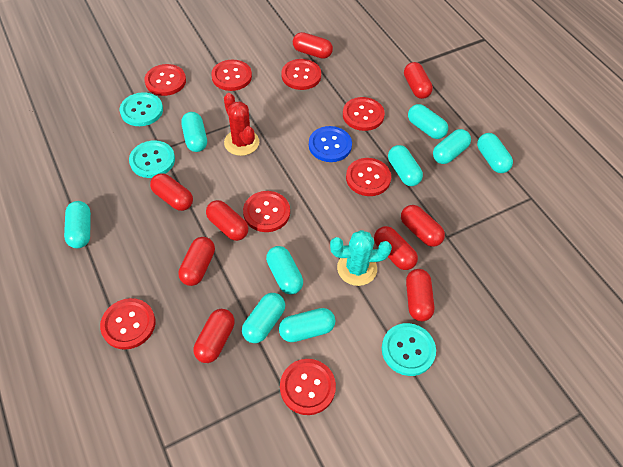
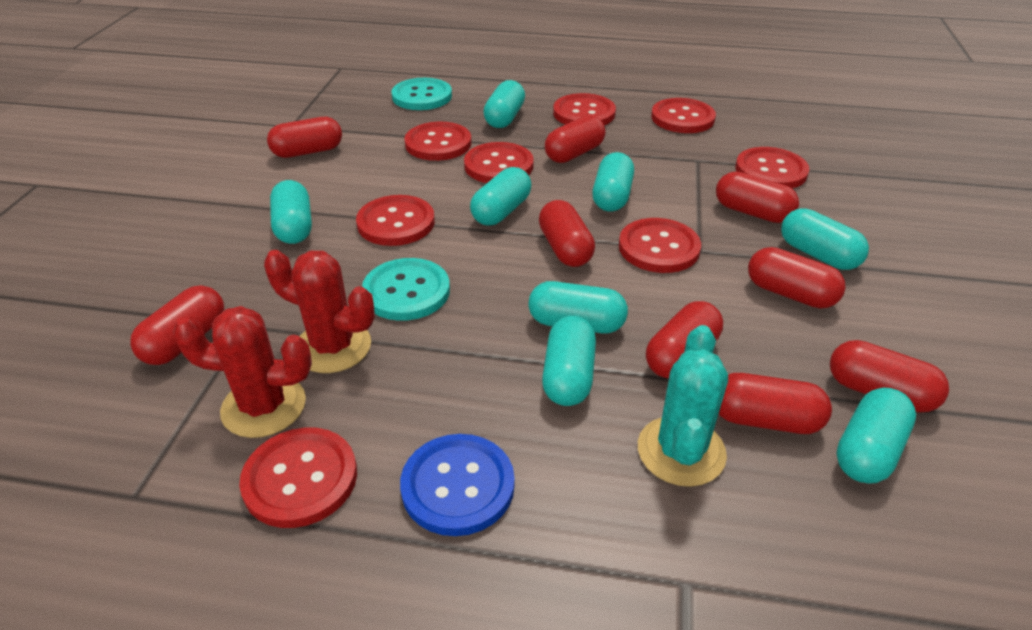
red cactus: [224,93,259,156] = 1 -> [173,306,312,438] [264,250,375,373] = 2
turquoise button: [120,92,163,126] [129,141,175,178] [382,323,436,376] = 3 -> [362,258,450,321] [392,78,452,110] = 2
turquoise capsule: [64,201,91,248] [181,112,207,152] [242,293,285,343] [266,246,303,295] [279,308,335,342] [388,145,423,186] [408,104,448,139] [433,129,471,164] [477,133,513,173] = 9 -> [270,180,312,244] [470,167,531,226] [483,80,525,128] [528,281,628,333] [542,316,596,406] [592,152,634,212] [781,208,869,270] [836,388,916,484] = 8

